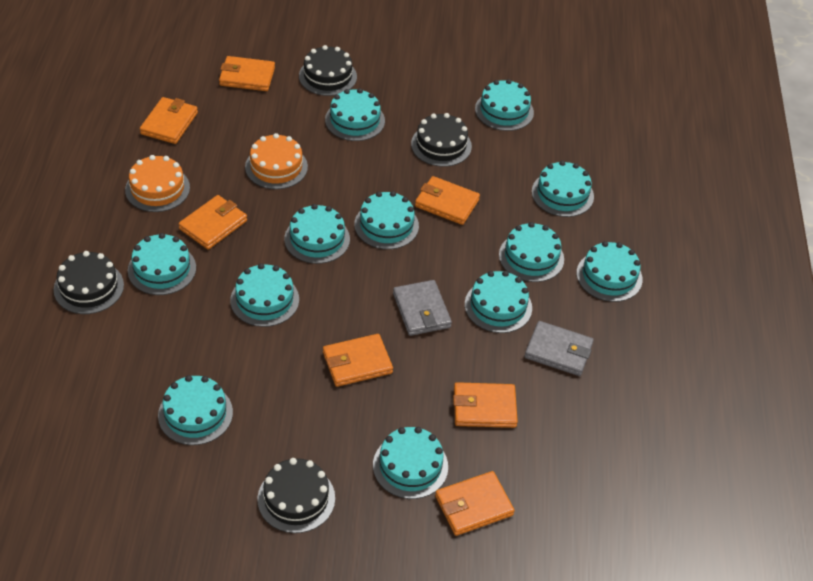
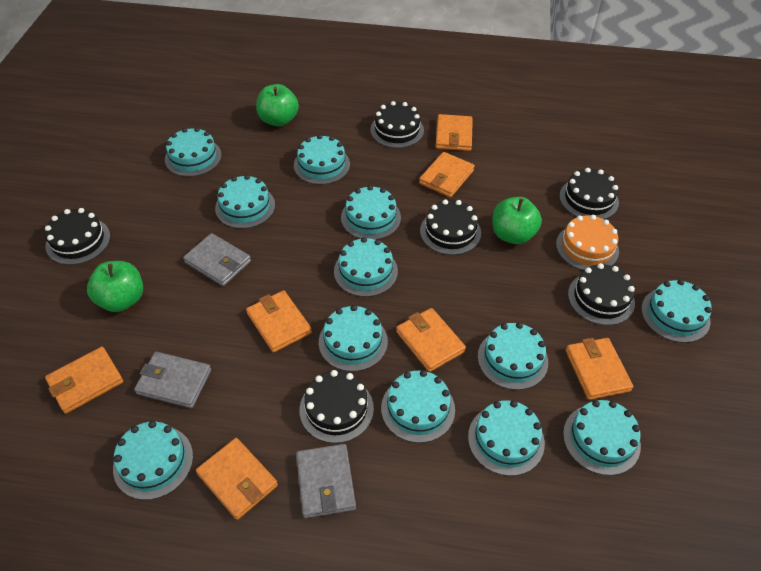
black cake: [54,251,124,314] [257,458,335,533] [299,45,357,96] [411,113,472,167] = 4 -> [45,208,110,265] [300,370,374,443] [370,101,424,148] [420,199,481,255] [559,168,619,219] [568,263,635,325] = 6
green apple: none = 0 -> [87,261,143,312] [256,84,299,126] [493,197,542,244] = 3
grey wallet: [393,280,452,336] [524,321,594,376] = 2 -> [134,352,211,408] [183,233,251,286] [296,444,356,518] = 3
orange cake: [125,155,190,212] [245,133,308,189] = 2 -> [556,215,619,270] = 1

